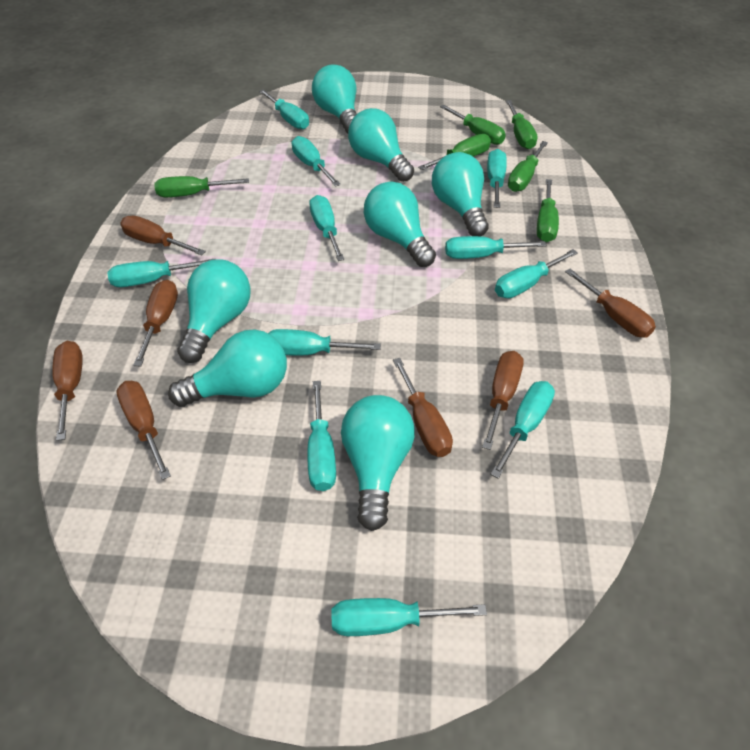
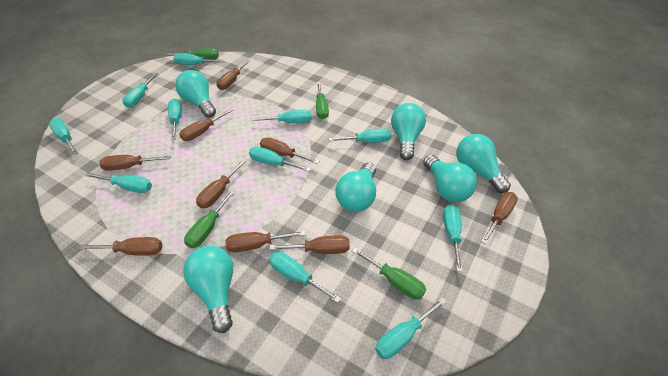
brown screwdriver: [52,341,83,441] [116,381,171,480] [120,216,206,255] [133,280,178,367] [393,358,453,457] [482,351,524,450] [565,269,656,338] = 7 -> [79,237,162,256] [99,155,171,171] [179,108,233,141] [196,159,246,208] [217,60,251,90] [225,231,305,252] [260,137,319,164] [270,235,350,254] [481,192,518,244] = 9
green screwdriver: [154,176,249,197] [418,134,491,170] [440,105,506,145] [506,100,538,149] [508,141,548,192] [537,179,559,242] = 6 -> [167,49,219,60] [184,190,235,248] [316,82,329,119] [352,248,426,300] = 4
turquoise light bulb: [168,329,287,407] [177,259,251,363] [312,64,357,133] [341,395,415,531] [348,108,414,182] [364,181,436,267] [432,152,489,236] = 7 -> [175,70,216,118] [183,246,233,333] [336,162,376,212] [391,103,426,160] [423,155,477,202] [456,134,511,193] = 6

